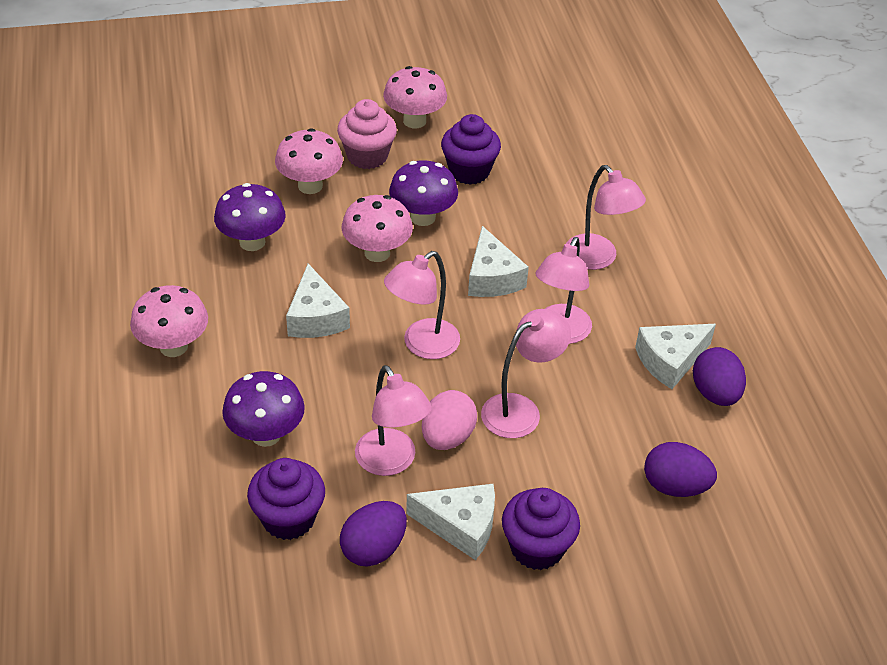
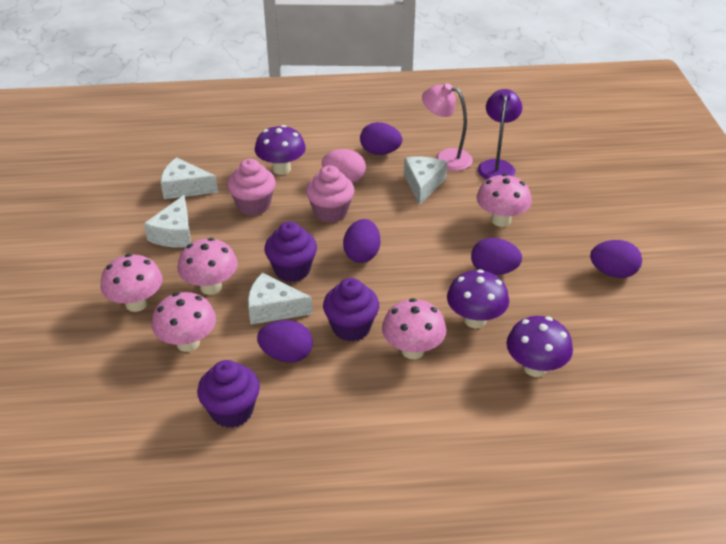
pink cupcake: [337,99,397,169] = 1 -> [227,159,276,216] [306,165,355,223] = 2
pink lamp: [355,365,432,476] [384,251,460,359] [481,309,571,438] [536,237,592,344] [566,165,646,270] = 5 -> [422,83,473,171] = 1
pink mushroom: [130,285,208,357] [275,128,343,194] [341,195,413,262] [383,66,447,128] = 4 -> [100,254,163,312] [152,292,216,352] [178,238,238,295] [382,298,446,359] [477,174,532,227] = 5
purple egg: [340,501,407,567] [644,442,717,497] [693,347,746,406] = 3 -> [257,320,313,363] [343,219,380,263] [360,122,402,155] [471,238,522,275] [590,240,642,278] = 5
purple lamp: none = 0 -> [478,89,522,180] = 1

